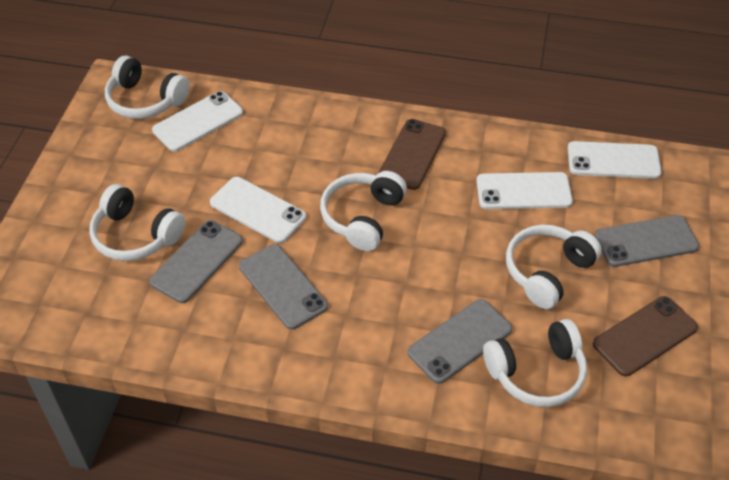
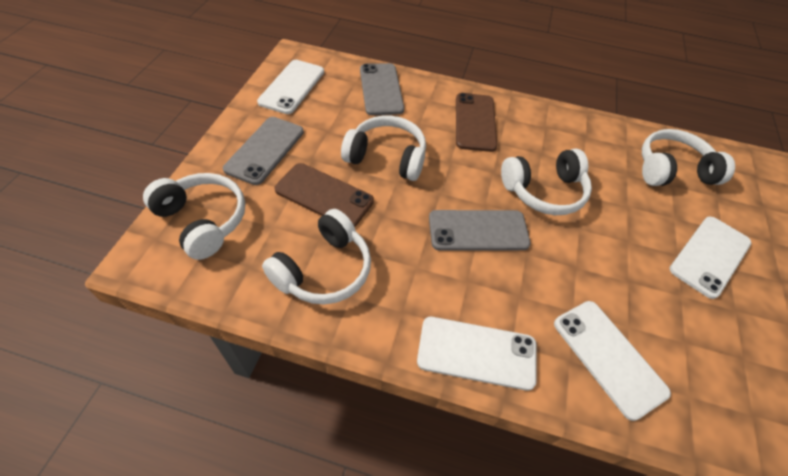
grey phone: [149,220,243,303] [239,244,328,330] [408,299,512,384] [595,215,699,267] = 4 -> [223,117,304,185] [360,63,404,115] [429,210,531,251] = 3

